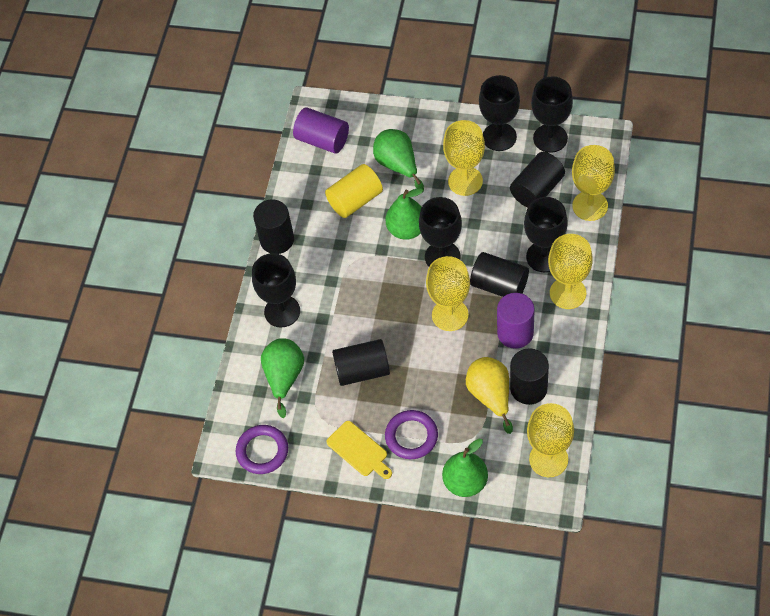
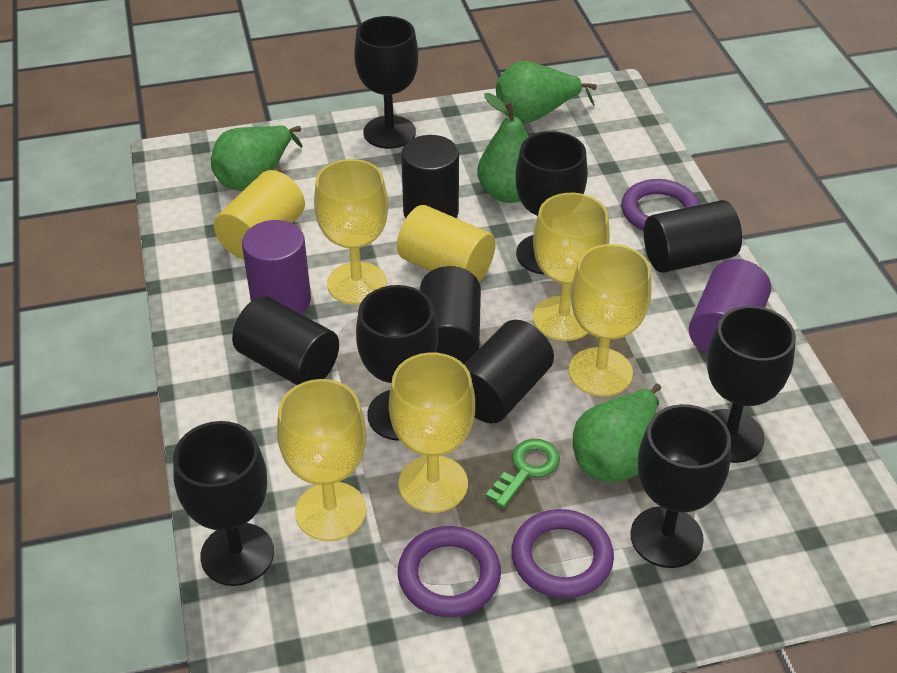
black goblet: [252,253,300,327] [419,197,462,267] [479,75,520,151] [524,197,568,272] [531,77,573,153] = 5 -> [173,421,274,586] [354,16,418,149] [356,285,438,441] [515,131,588,274] [630,404,731,568] [707,306,796,463] = 6
green key: none = 0 -> [486,439,560,508] = 1
purple ring: [236,425,288,474] [385,410,438,459] = 2 -> [398,526,501,617] [511,509,614,599] [621,179,700,231] = 3
yellow cutting board: [326,421,392,479] = 1 -> none = 0
yellow cylinder: [325,164,383,218] = 1 -> [214,170,305,260] [397,205,495,282] = 2
yellow pear: [466,357,513,434] = 1 -> none = 0

